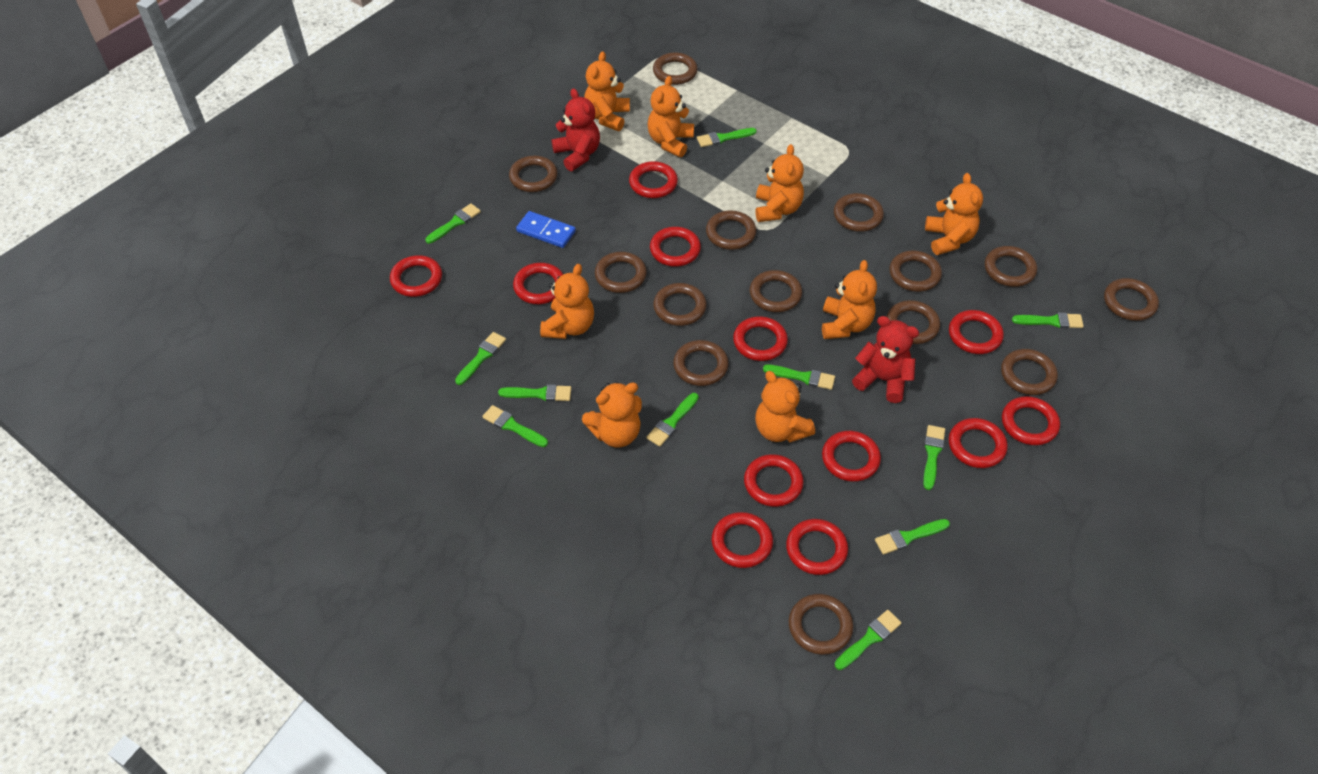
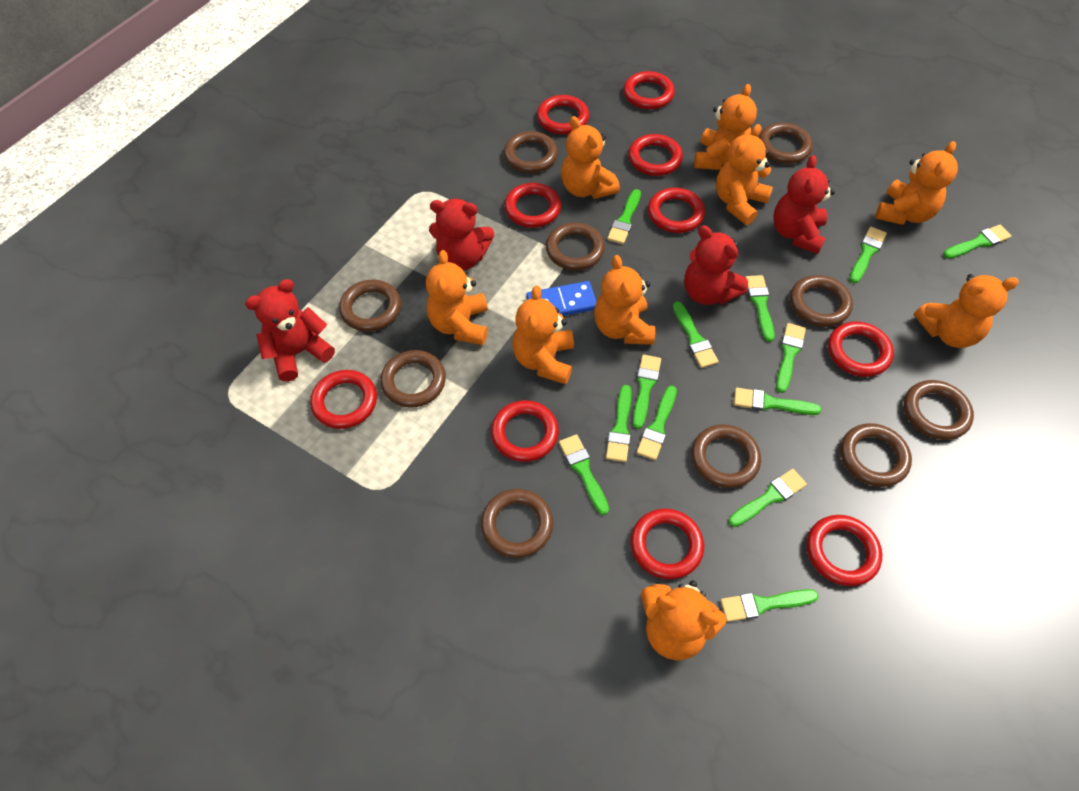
brown ring: [509,156,558,192] [595,252,647,293] [653,53,698,85] [653,283,707,326] [673,340,729,386] [706,211,756,250] [750,270,802,312] [789,594,853,655] [834,193,884,232] [886,300,940,344] [889,251,942,292] [985,246,1037,287] [1001,349,1058,395] [1104,278,1159,321] = 14 -> [339,280,401,332] [380,350,446,408] [481,489,553,558] [504,131,558,173] [546,223,605,270] [692,424,761,488] [758,123,813,164] [790,275,853,327] [840,423,912,487] [904,380,974,440] = 10
green brush: [425,203,481,244] [455,332,506,385] [482,405,548,447] [498,384,571,401] [646,393,699,447] [697,128,757,147] [763,364,835,390] [835,610,901,670] [875,519,950,555] [923,425,945,490] [1012,312,1083,328] = 11 -> [559,434,609,515] [606,385,632,462] [607,189,641,244] [632,354,661,429] [637,386,677,460] [673,301,718,368] [720,589,819,622] [728,469,807,527] [734,388,821,415] [745,275,775,342] [776,323,806,393] [849,227,887,283] [943,225,1011,259] = 13
orange teddy bear: [540,264,594,339] [582,382,642,447] [584,51,630,131] [647,76,694,157] [755,371,815,442] [756,144,804,222] [822,260,877,339] [925,173,983,255] = 8 -> [426,250,488,345] [512,285,574,384] [561,116,620,199] [594,255,655,345] [641,581,727,661] [694,84,757,170] [716,124,773,225] [876,141,958,225] [914,274,1019,348] = 9
red ring: [390,255,442,297] [513,263,563,304] [629,161,678,198] [650,227,701,267] [712,512,773,568] [733,316,788,361] [744,454,804,507] [786,519,848,575] [822,431,881,482] [949,310,1004,354] [949,418,1008,468] [1002,396,1060,445] = 12 -> [310,370,377,429] [491,400,559,462] [504,183,561,228] [537,95,589,134] [623,71,675,109] [628,134,683,176] [631,509,704,579] [648,188,705,233] [807,515,882,586] [828,321,894,377] = 10
red teddy bear: [552,88,600,171] [852,316,919,403] = 2 -> [245,279,335,382] [429,199,494,270] [684,225,748,305] [773,155,835,254] = 4

